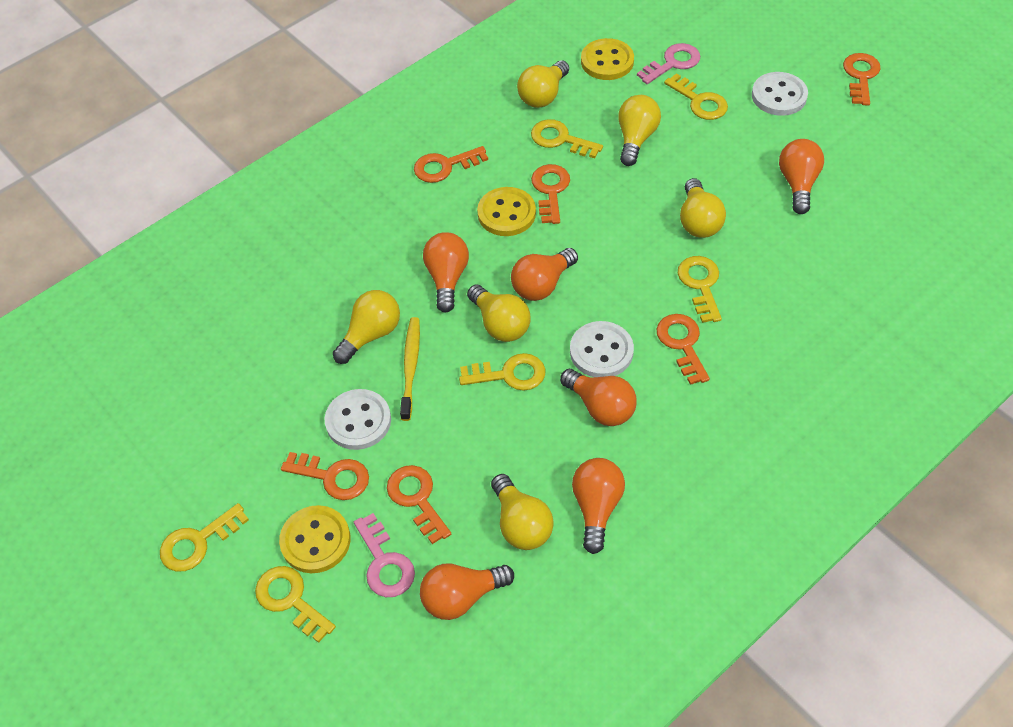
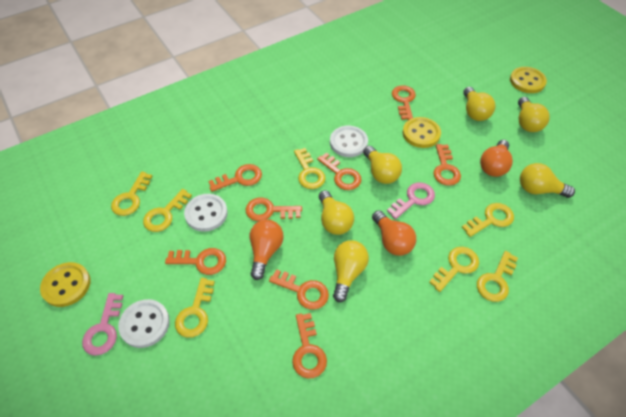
orange key: [281,452,369,500] [387,465,451,544] [414,146,488,183] [531,164,570,224] [657,314,710,385] [843,53,881,105] = 6 -> [165,248,226,275] [208,164,262,192] [245,198,302,221] [269,269,329,310] [292,313,327,379] [317,152,361,190] [392,85,416,120] [433,144,461,186] = 8
orange light bulb: [420,564,514,620] [423,232,469,313] [511,248,578,301] [560,369,637,426] [572,458,625,554] [779,139,824,214] = 6 -> [250,219,284,280] [372,210,416,256] [480,140,513,177] = 3
yellow key: [160,503,249,572] [255,566,336,643] [459,353,545,391] [531,119,603,158] [664,73,728,120] [678,256,722,323] = 6 -> [111,172,153,216] [143,189,192,232] [175,278,215,338] [294,148,326,189] [429,247,479,292] [462,203,514,237] [477,251,518,302] = 7
yellow toothbrush: [400,317,420,421] = 1 -> none = 0

